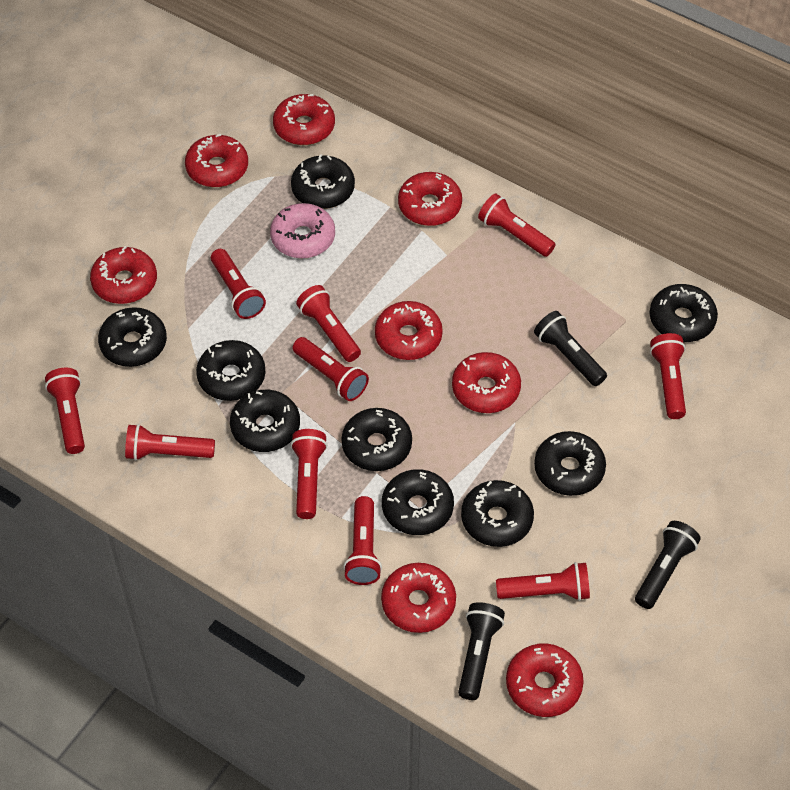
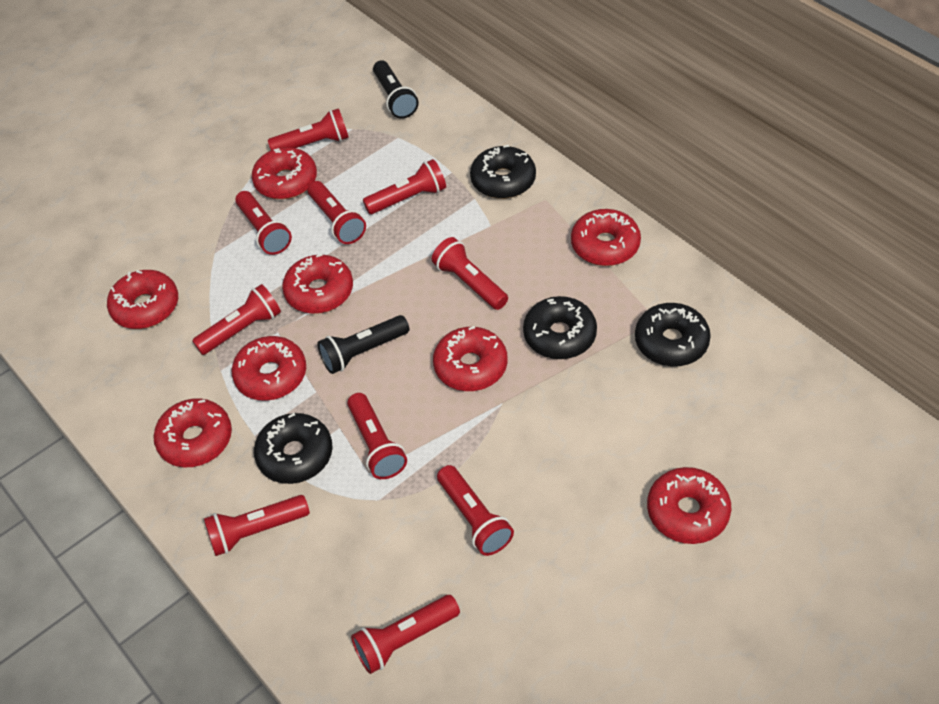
black donut: [98,307,167,367] [196,340,266,401] [230,390,300,452] [291,154,355,209] [341,408,412,471] [382,469,454,535] [461,480,534,547] [534,431,606,496] [649,284,718,342] = 9 -> [254,413,333,484] [470,145,536,199] [523,296,597,359] [635,303,711,366] = 4
black flashlight: [458,602,505,700] [534,311,607,386] [635,521,701,609] = 3 -> [317,315,409,374] [373,60,419,119] = 2
pink donut: [270,203,335,258] = 1 -> none = 0

